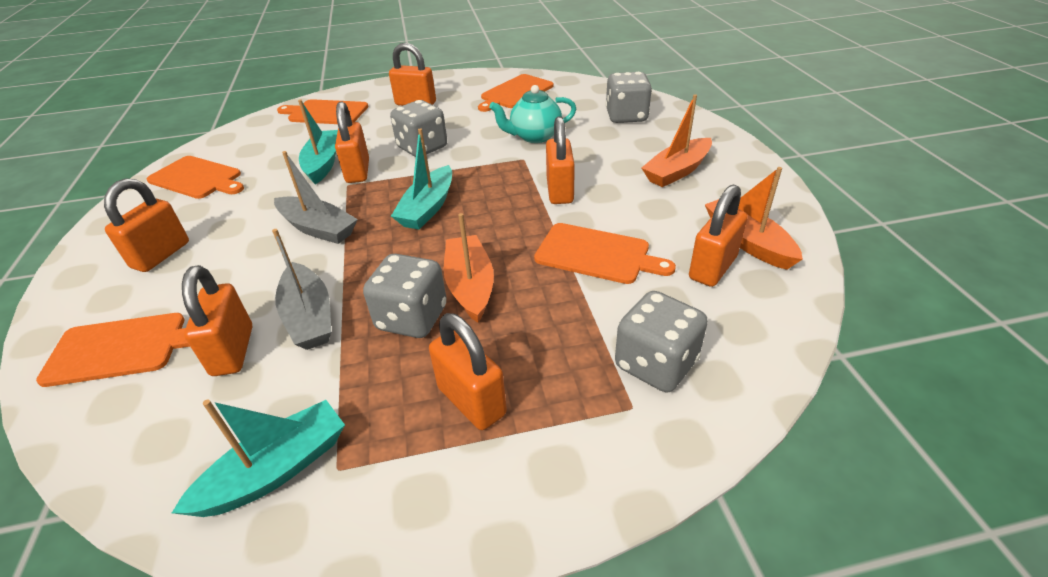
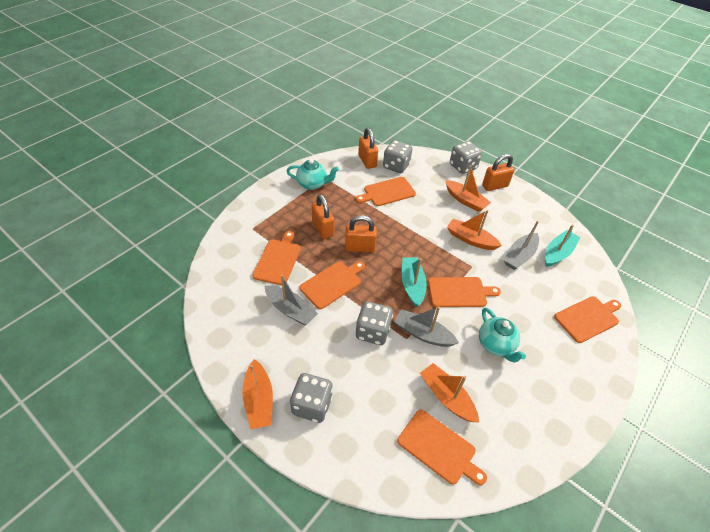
grey boat: [272,229,331,350] [274,151,358,244] = 2 -> [265,275,318,326] [394,306,459,347] [504,221,539,270] = 3
orange boat: [444,213,494,323] [642,94,712,187] [705,167,803,270] = 3 -> [243,359,273,429] [420,363,479,423] [445,165,491,212] [447,210,502,250] = 4
orange cutting board: [36,313,190,387] [147,156,244,199] [277,99,368,124] [478,74,554,112] [534,223,676,284] = 5 -> [252,231,301,285] [299,261,365,309] [356,177,416,206] [397,410,487,485] [428,277,501,307] [554,296,621,343] = 6
orange padlock: [104,178,189,272] [182,265,252,376] [335,101,369,183] [389,43,436,106] [429,313,507,430] [546,116,575,204] [689,184,748,287] = 7 -> [312,194,335,239] [345,215,377,252] [358,128,378,169] [482,154,515,191] = 4
turquoise boat: [172,399,345,517] [298,100,338,185] [391,128,452,230] = 3 -> [402,257,427,307] [545,225,581,267] = 2
turquoise teapot: [489,85,576,143] = 1 -> [286,159,339,190] [479,307,526,363] = 2

